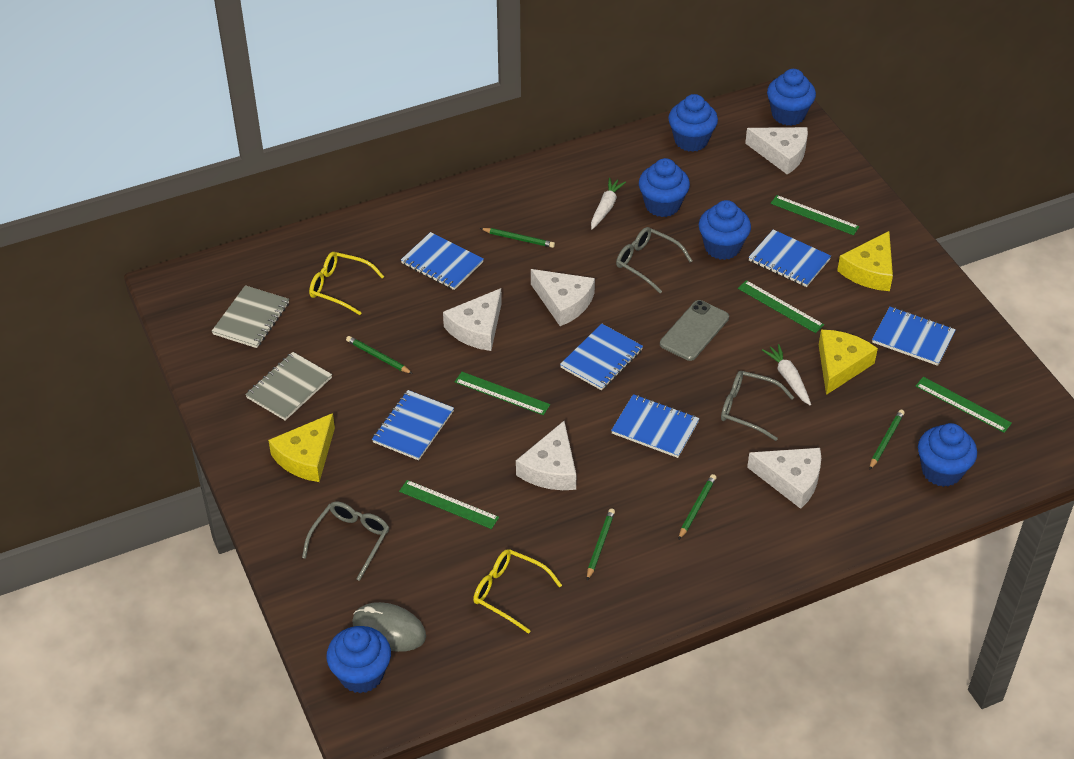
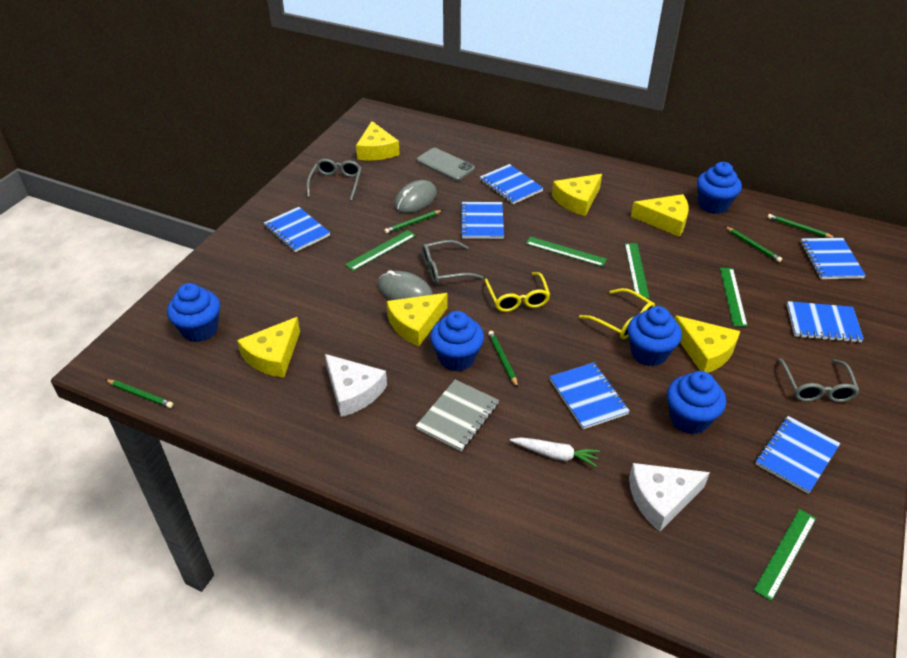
blue cupcake: [326,626,391,693] [639,158,690,217] [668,94,718,152] [699,200,751,260] [767,69,816,126] [918,423,977,487] = 6 -> [167,283,220,342] [430,311,484,371] [627,306,682,366] [667,371,726,434] [697,162,742,214] = 5
blue notebook: [372,390,454,460] [401,232,484,290] [560,323,643,390] [611,394,700,458] [748,230,831,287] [872,307,956,366] = 6 -> [264,207,330,252] [460,202,504,239] [480,164,543,204] [550,363,630,429] [756,416,840,494] [787,301,864,343] [801,238,866,279] = 7
grey mouse: [352,602,426,652] = 1 -> [378,270,433,300] [394,180,437,213] = 2
grey notebook: [212,285,289,348] [245,352,332,421] = 2 -> [416,380,499,451] = 1
white carrot: [591,178,626,230] [762,344,811,405] = 2 -> [510,437,600,467] = 1
white cheese: [443,288,502,351] [516,421,576,490] [531,269,595,326] [745,127,808,175] [747,448,821,509] = 5 -> [325,354,387,417] [629,463,710,532] = 2
yellow cheese: [268,413,335,482] [819,330,878,395] [837,231,893,291] = 3 -> [237,317,300,378] [356,121,400,160] [386,293,448,346] [552,174,602,216] [631,194,689,237] [675,315,740,373] = 6

